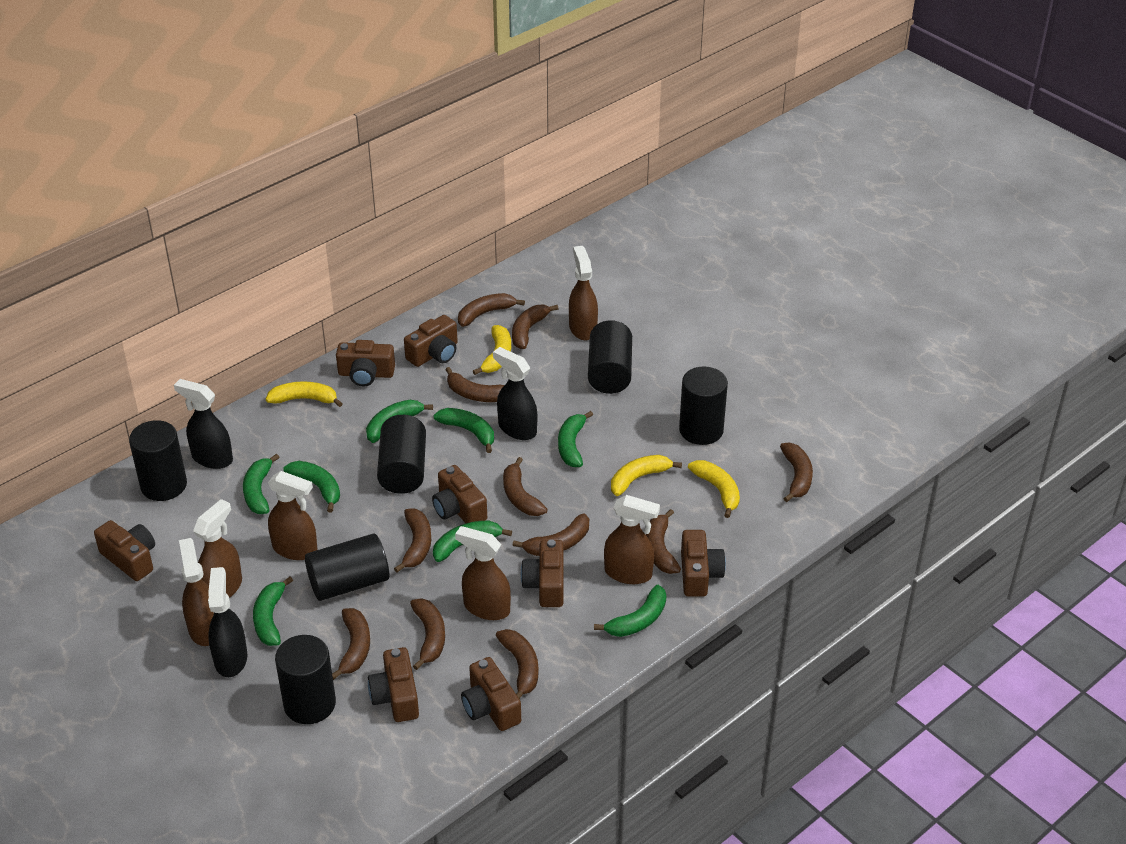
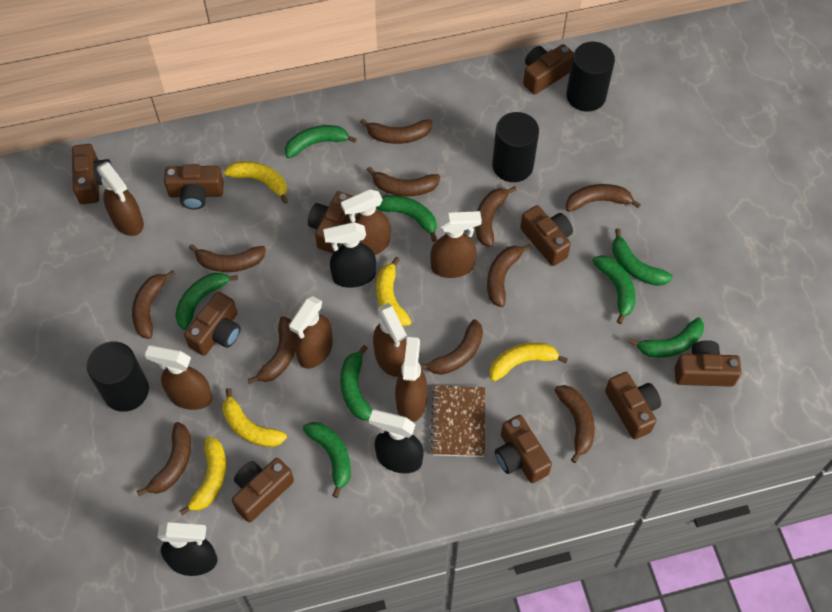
black cylinder: [129,420,187,501] [275,635,336,724] [305,534,389,601] [377,415,426,494] [588,320,632,394] [679,367,728,445] = 6 -> [86,341,149,412] [492,112,539,182] [566,42,615,112] = 3
brown camera: [94,520,155,581] [336,340,395,386] [368,647,419,722] [404,315,458,367] [432,465,487,523] [461,657,521,731] [521,539,563,607] [681,530,726,597] = 8 -> [72,144,112,204] [164,164,224,210] [184,292,241,356] [232,458,294,522] [308,191,353,253] [495,415,552,483] [520,205,573,266] [523,44,574,95] [605,372,661,439] [675,340,742,387] = 10
brown notebook: none = 0 -> [430,386,485,457] = 1
brown spray bottle: [179,538,214,646] [193,499,242,598] [268,471,318,560] [455,526,511,620] [569,246,598,340] [604,495,660,584] = 6 -> [97,162,144,236] [145,345,213,410] [289,296,333,369] [341,189,390,255] [373,303,407,377] [395,337,427,422] [430,211,482,278] = 7
yellow banana: [266,381,343,407] [473,325,511,375] [611,455,682,496] [688,460,740,518] = 4 -> [179,437,226,515] [222,388,287,447] [224,161,288,204] [376,257,412,327] [489,343,568,382] = 5

